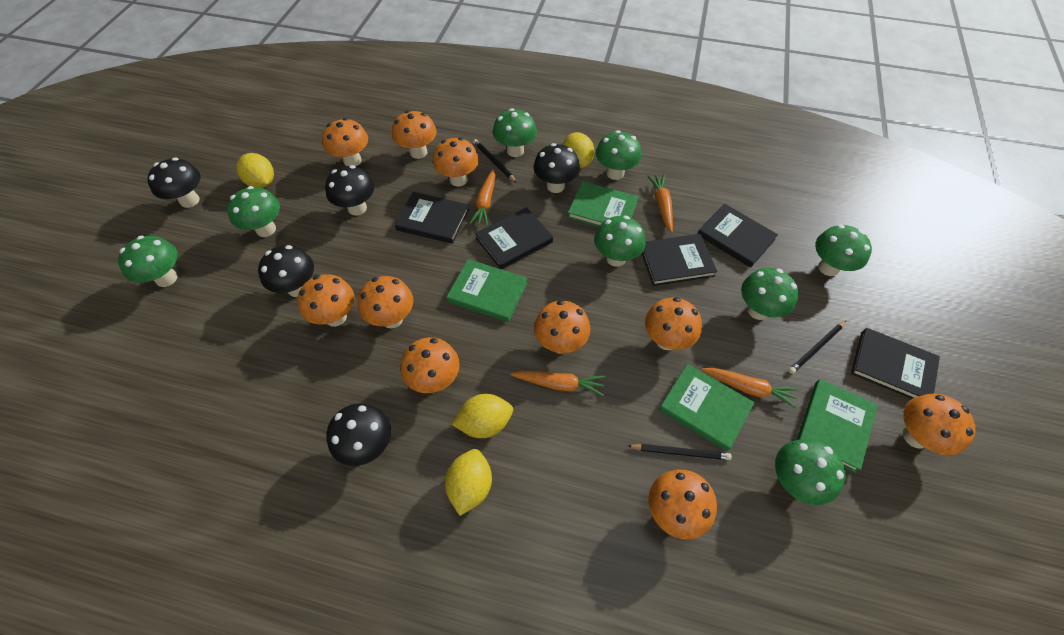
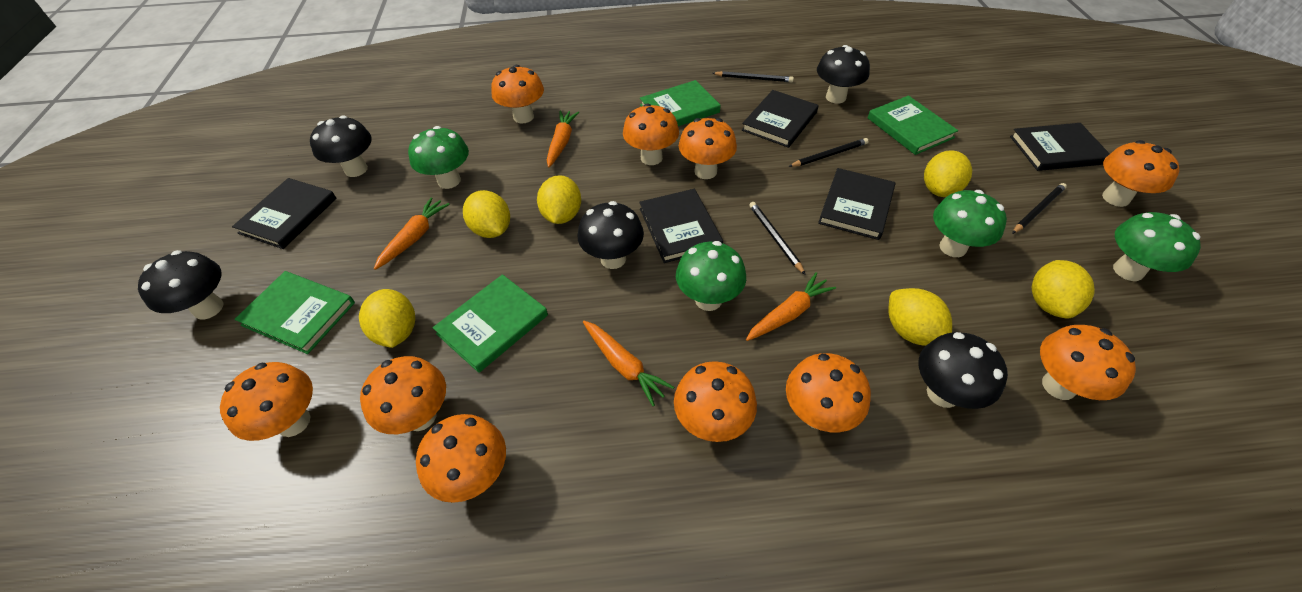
black pencil: [473,139,517,183] [628,444,732,460] [789,321,846,374] = 3 -> [712,71,794,82] [749,202,805,275] [788,138,868,167] [1012,183,1067,234] = 4
green mushroom: [118,236,178,287] [227,186,280,237] [493,108,537,157] [594,216,645,267] [596,130,642,180] [741,268,799,320] [775,439,846,505] [815,225,872,276] = 8 -> [408,126,469,189] [676,241,746,311] [933,190,1007,257] [1113,212,1201,281] = 4
yellow lemon: [236,153,274,188] [445,449,492,516] [452,394,513,438] [562,132,594,168] = 4 -> [359,289,415,348] [463,190,510,238] [537,175,581,224] [889,288,952,346] [924,150,972,197] [1032,260,1095,319] = 6

